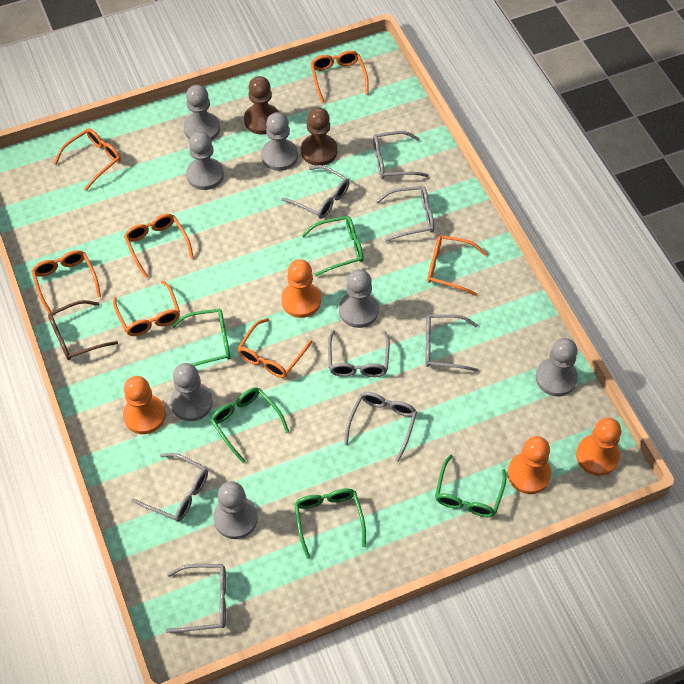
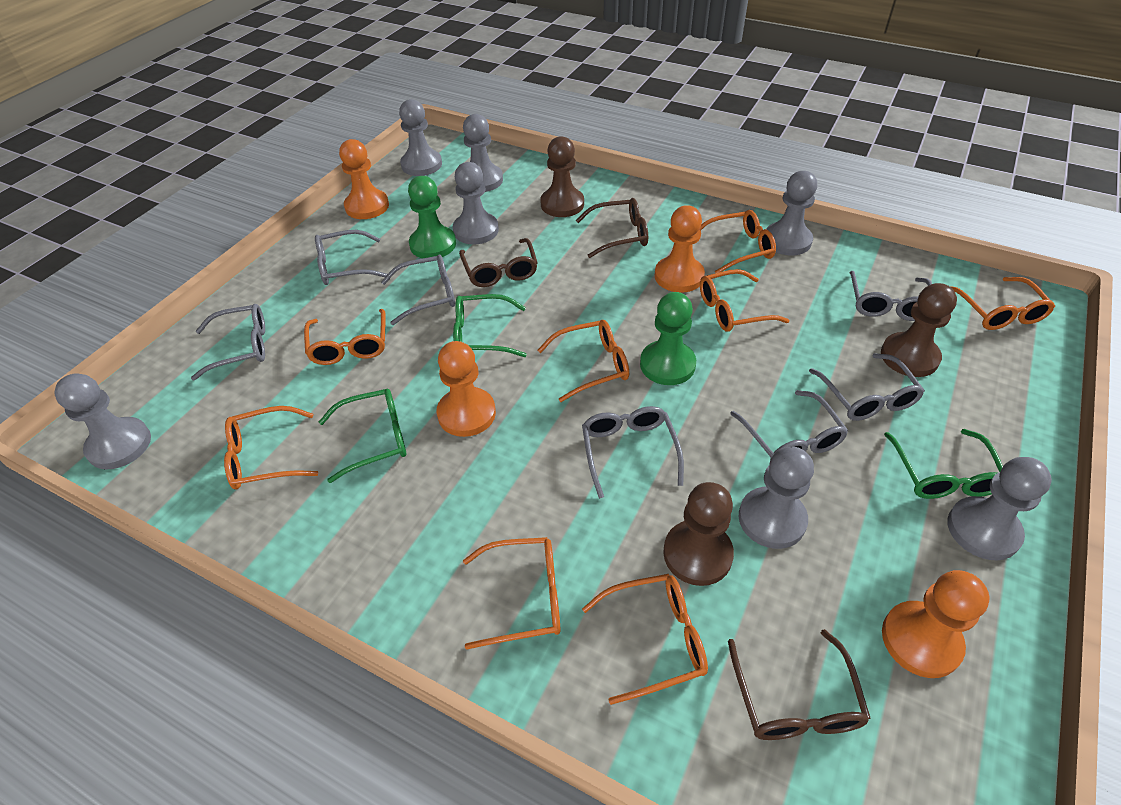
brown glasses: [48,300,118,360] = 1 -> [459,238,538,287] [576,198,648,258] [728,629,871,740] = 3
brown pawn: [244,76,279,135] [301,107,337,166] = 2 -> [540,136,584,217] [663,482,734,586] [881,283,957,377] = 3
green glasses: [171,309,230,366] [210,387,289,463] [294,489,366,559] [302,216,364,276] [435,454,506,517] = 5 -> [319,389,406,483] [453,294,527,357] [884,429,1003,499] = 3
green pawn: none = 0 -> [408,176,456,258] [640,292,696,385] = 2
grey glasses: [131,453,208,522] [166,564,226,633] [281,165,349,219] [328,330,390,377] [344,392,417,462] [373,131,428,179] [376,186,434,242] [425,314,479,372] = 8 -> [191,304,265,380] [315,230,387,285] [381,254,455,325] [582,406,684,499] [730,390,848,460] [809,353,925,421] [849,271,932,321] = 7
orange glasses: [31,250,101,313] [54,128,121,191] [113,281,180,336] [124,214,194,278] [238,318,312,378] [311,51,369,103] [427,235,487,296] = 7 -> [224,406,318,489] [304,309,386,365] [463,537,561,650] [538,320,629,402] [582,574,708,705] [700,210,776,273] [700,269,790,332] [951,277,1055,330] = 8

